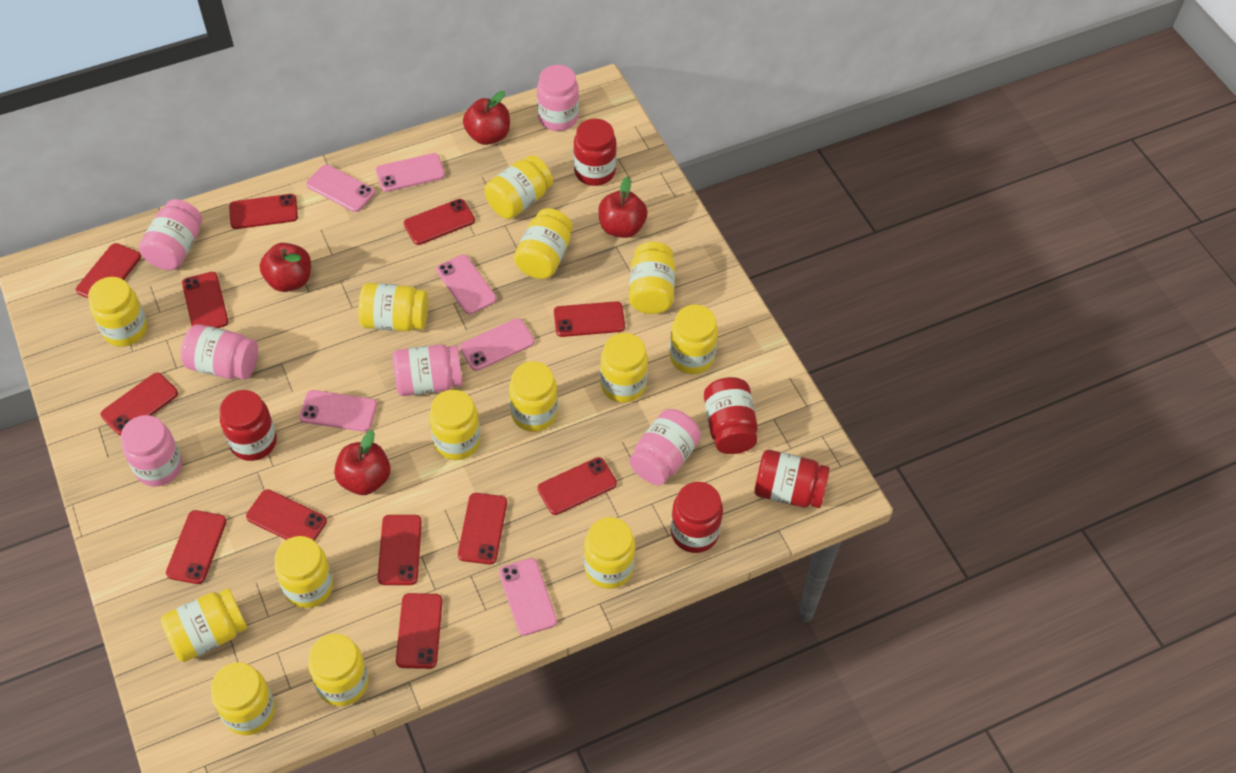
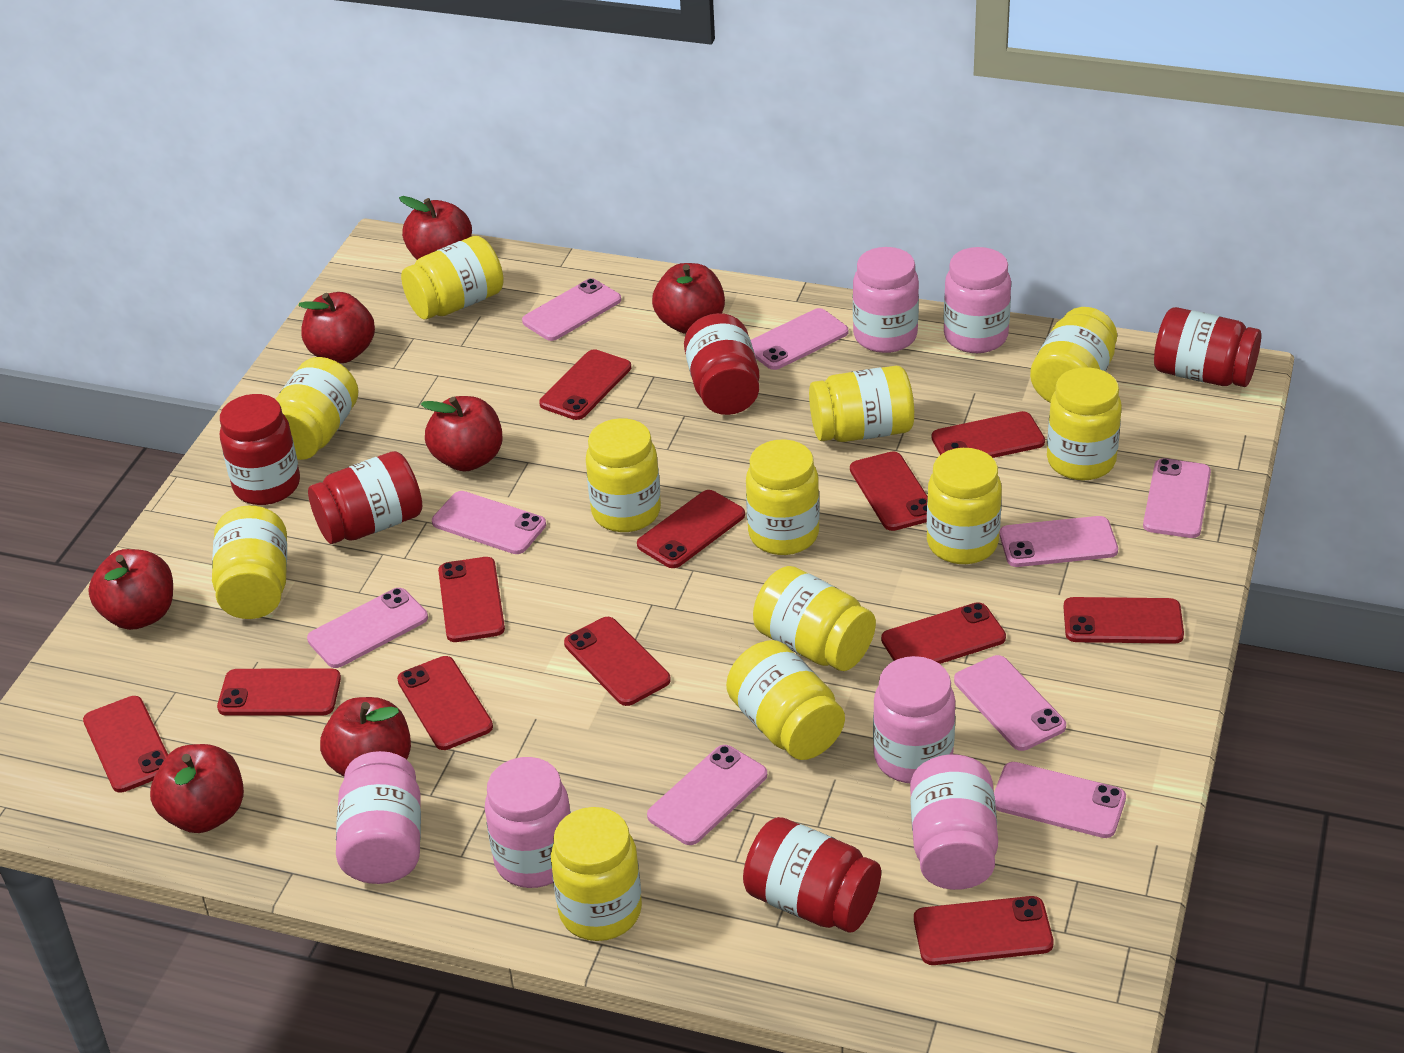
pink phone: [299,390,377,432] [306,165,375,212] [376,153,445,192] [436,255,496,314] [460,318,534,371] [499,558,557,636] = 6 -> [307,588,428,668] [432,491,546,554] [522,278,621,341] [647,745,767,845] [751,308,848,370] [954,655,1066,751] [994,762,1126,838] [1000,516,1118,567] [1143,458,1211,538] = 9
red apple: [260,243,311,292] [334,430,391,495] [463,91,510,145] [598,177,648,238] = 4 -> [88,549,173,630] [150,744,244,833] [298,292,375,363] [320,697,411,777] [399,196,472,260] [421,396,503,472] [652,263,725,334] = 7
yellow jar: [88,277,147,347] [161,588,247,662] [211,662,275,735] [275,536,333,608] [308,634,369,706] [358,283,428,331] [429,390,480,460] [484,155,553,219] [509,361,558,432] [514,208,573,279] [584,517,635,589] [600,333,648,403] [629,242,675,314] [669,305,718,374] = 14 -> [212,506,287,619] [275,357,359,460] [401,236,504,319] [551,807,642,941] [586,418,661,532] [726,640,845,760] [746,439,820,555] [753,566,876,671] [809,366,914,442] [927,448,1002,564] [1030,307,1117,403] [1047,367,1122,480] = 12

